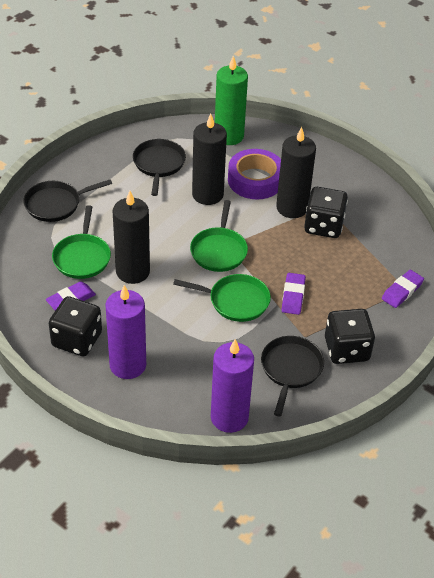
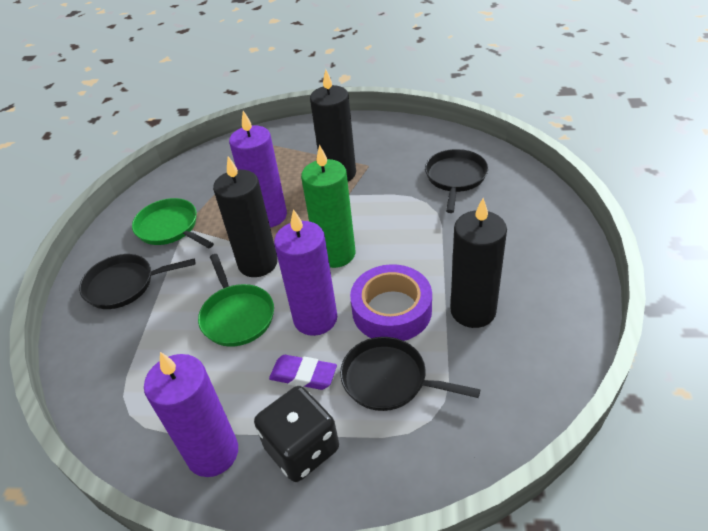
black dice: [49,296,102,356] [304,187,348,238] [325,309,375,364] = 3 -> [254,386,339,482] = 1
green pan: [52,205,111,279] [173,274,271,322] [190,200,248,272] = 3 -> [132,198,214,248] [198,254,274,347] = 2
purple candle: [105,285,146,379] [211,339,254,433] = 2 -> [144,352,238,477] [229,111,287,228] [274,209,337,336] = 3
purple eraser: [46,282,96,311] [281,273,306,315] [382,270,424,308] = 3 -> [269,355,337,390] = 1

